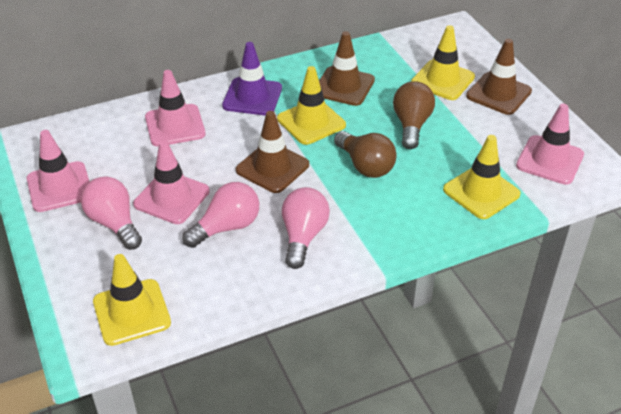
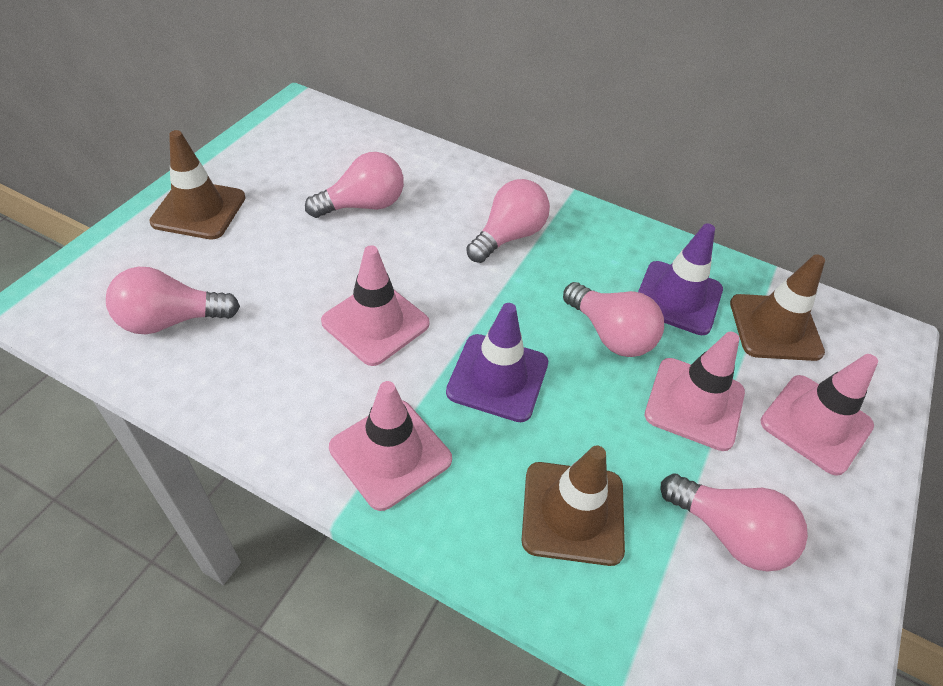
brown light bulb: [334,131,397,178] [393,81,435,149] = 2 -> none = 0
pink light bulb: [81,177,142,250] [182,182,259,248] [282,187,330,269] = 3 -> [106,267,240,334] [305,152,404,218] [466,179,550,263] [563,282,664,357] [660,474,808,572] = 5
purple traffic cone: [222,42,282,116] = 1 -> [446,303,548,422] [638,224,723,335] = 2
yellow traffic cone: [93,254,171,346] [277,66,346,145] [411,25,475,100] [443,135,521,219] = 4 -> none = 0

